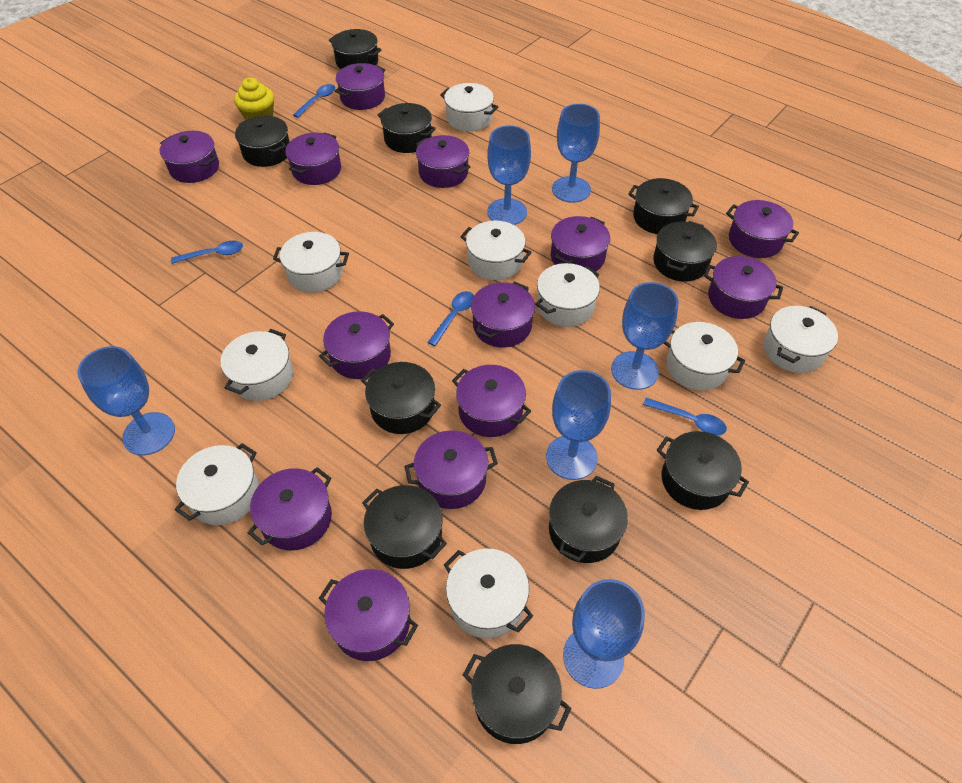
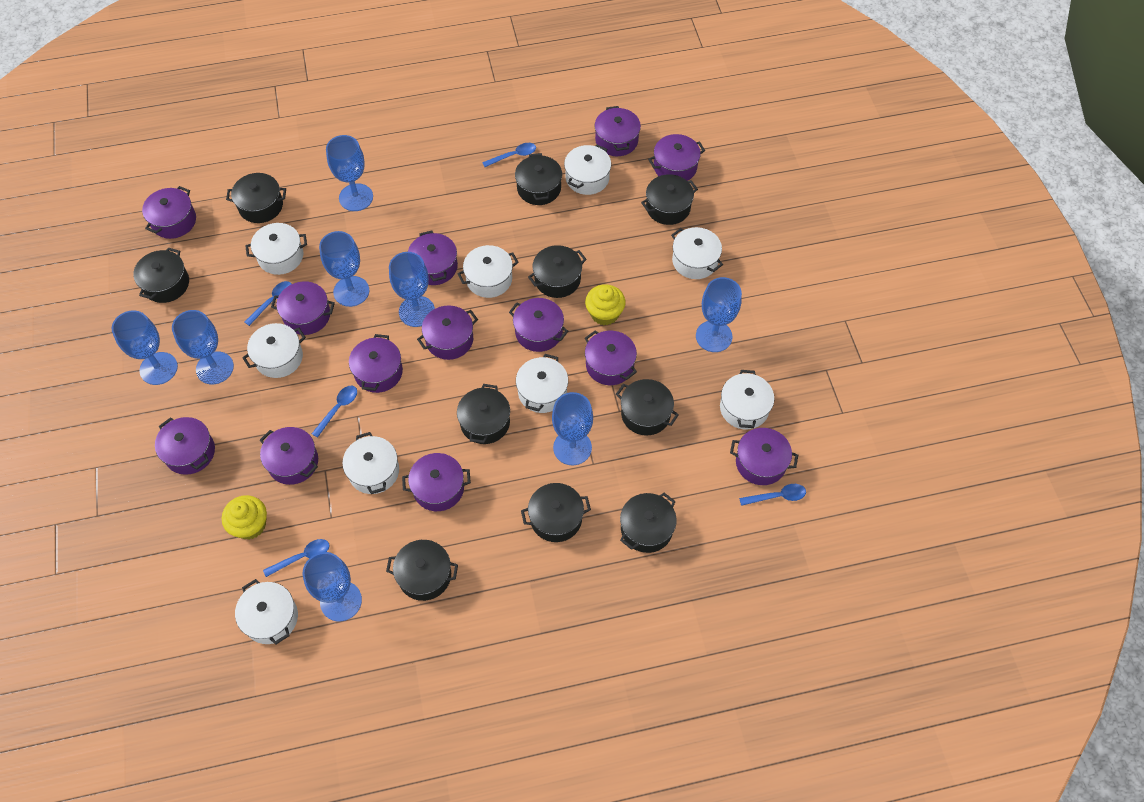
blue goblet: [77,346,175,455] [487,125,531,225] [546,370,611,480] [552,104,600,203] [563,579,645,689] [611,282,679,390] = 6 -> [112,310,178,385] [172,310,234,384] [302,552,362,622] [319,231,369,307] [326,135,373,211] [389,252,435,327] [552,392,593,466] [696,277,742,352] = 8
blue spoon: [171,241,243,264] [293,84,335,118] [427,291,474,346] [643,398,727,435] = 4 -> [245,281,291,326] [263,539,330,577] [312,386,357,438] [482,143,536,167] [739,484,806,506] = 5
yellow cupcake: [234,78,274,120] = 1 -> [222,495,267,540] [585,284,625,325] = 2

